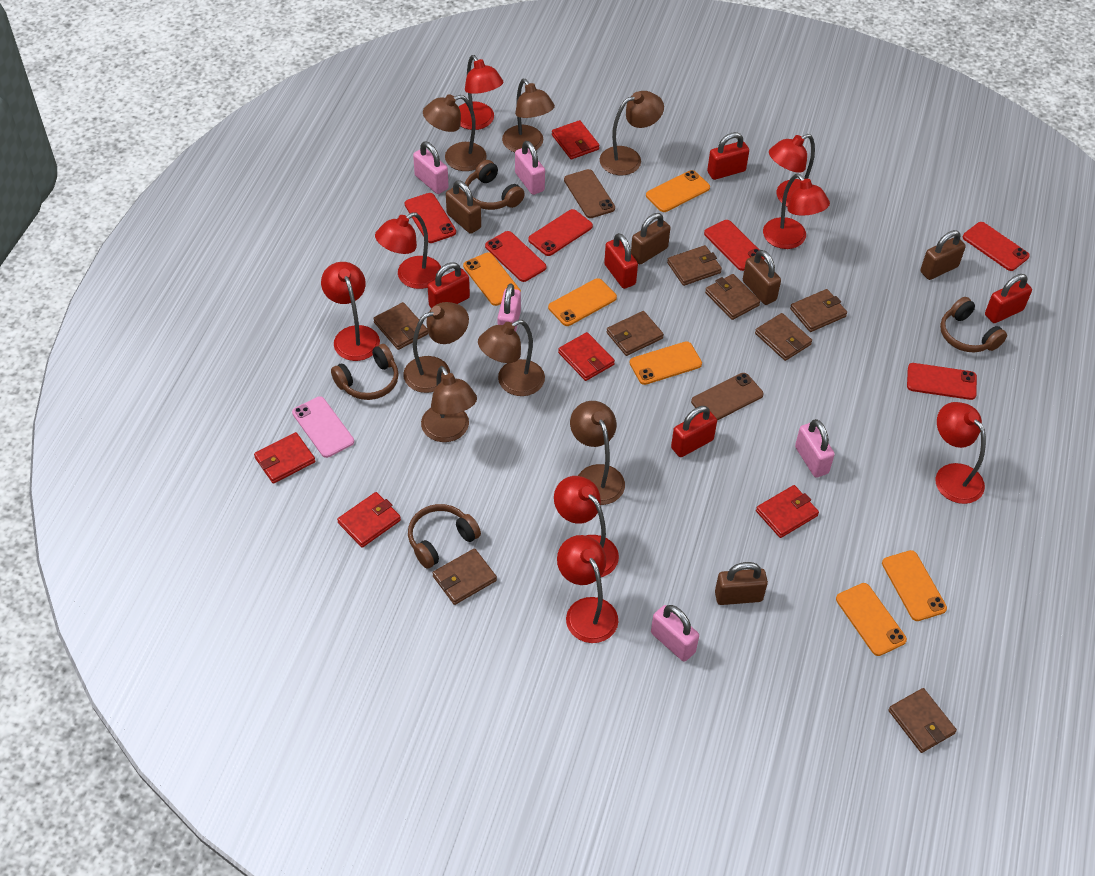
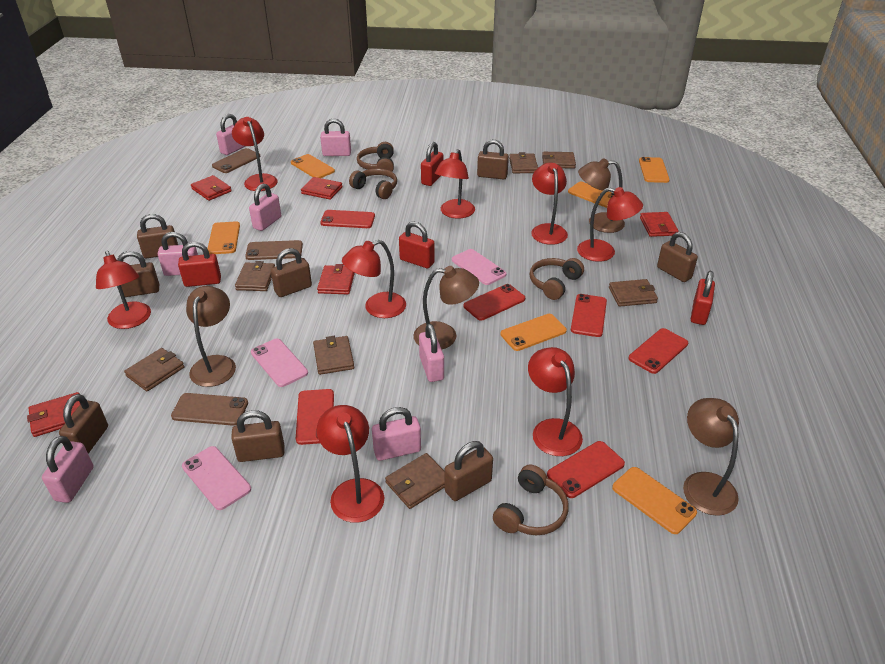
brown lamp: [403,302,469,393] [421,366,477,442] [423,95,487,171] [478,320,545,396] [502,79,555,152] [570,401,625,505] [600,91,664,175] = 7 -> [186,286,236,387] [413,266,479,349] [578,158,625,233] [683,398,739,516] = 4
brown padlock: [446,180,481,234] [631,213,670,264] [715,562,768,605] [743,250,781,305] [920,230,966,280] = 5 -> [59,394,108,454] [117,251,159,297] [137,214,178,258] [231,410,284,462] [271,248,312,297] [444,441,493,501] [477,139,509,179] [657,232,698,282] = 8
brown phone: [564,169,615,218] [691,373,764,420] = 2 -> [171,393,248,426] [212,148,260,173] [245,240,303,260] = 3
brown wallet: [373,302,428,350] [433,548,497,605] [606,311,664,356] [667,245,722,286] [705,274,760,320] [755,313,812,361] [790,289,847,332] [888,688,957,753] = 8 -> [124,348,184,391] [235,261,275,291] [313,336,354,375] [385,453,444,509] [509,152,538,173] [542,152,576,169] [609,279,658,307] = 7
pink padlock: [413,142,449,194] [498,283,521,332] [515,141,545,195] [651,605,699,662] [795,419,835,478] = 5 -> [42,436,94,503] [158,232,198,276] [216,114,245,155] [249,184,281,231] [320,118,351,156] [372,407,421,461] [419,323,444,382] = 7
pink phone: [292,396,354,458] = 1 -> [182,446,251,510] [251,338,308,387] [452,249,507,285] = 3
red padlock: [428,262,470,308] [604,233,638,289] [671,406,717,457] [707,132,749,180] [985,274,1032,323] = 5 -> [178,242,221,287] [399,221,435,268] [421,142,443,186] [691,271,715,325] = 4

